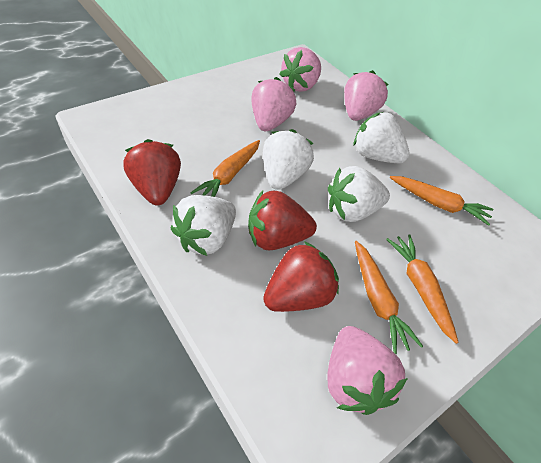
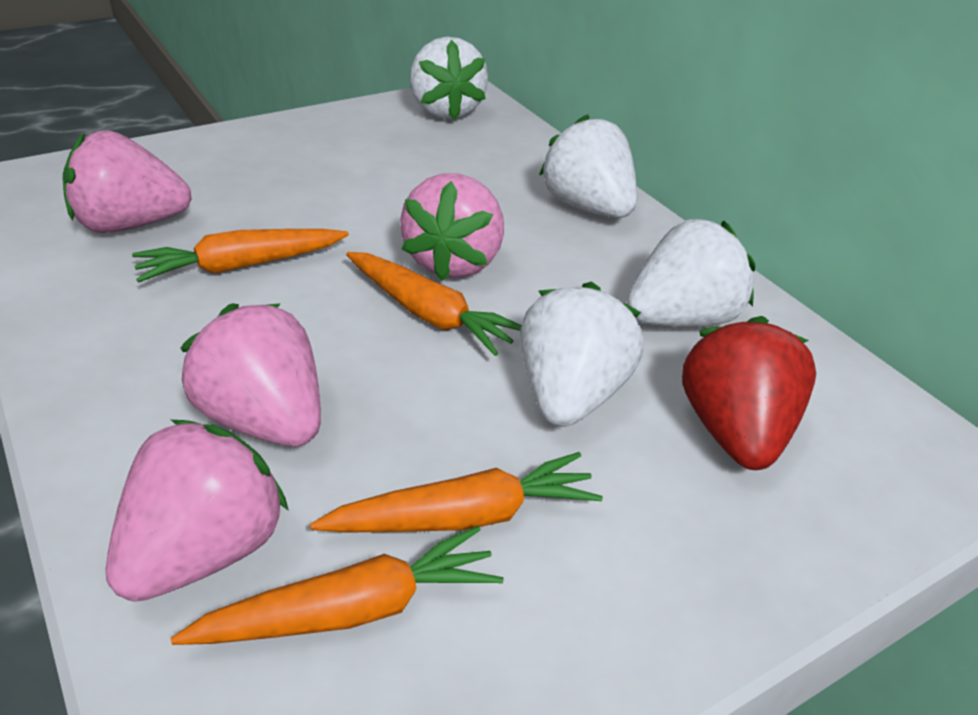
red strawberry: [123,139,181,205] [248,191,317,250] [263,241,339,312] = 3 -> [682,316,816,470] = 1

